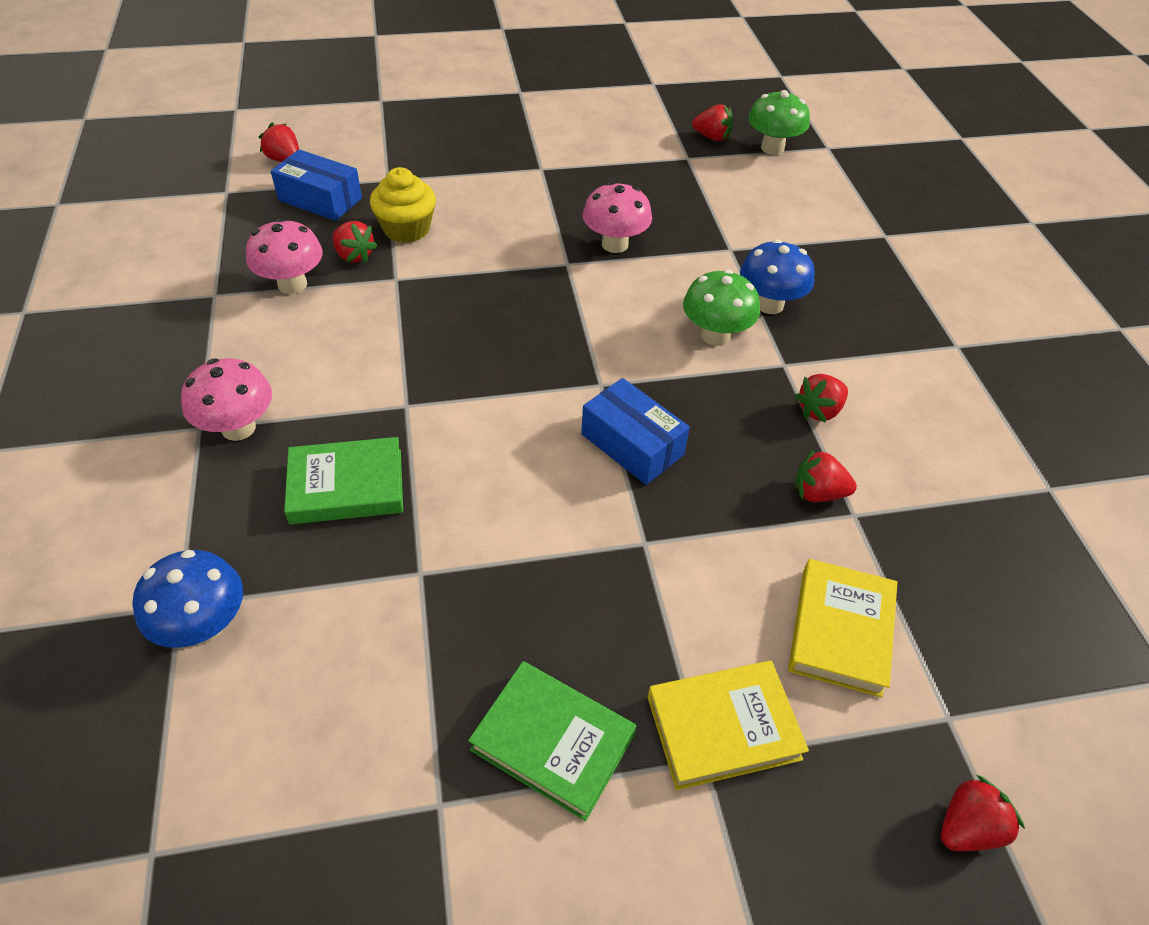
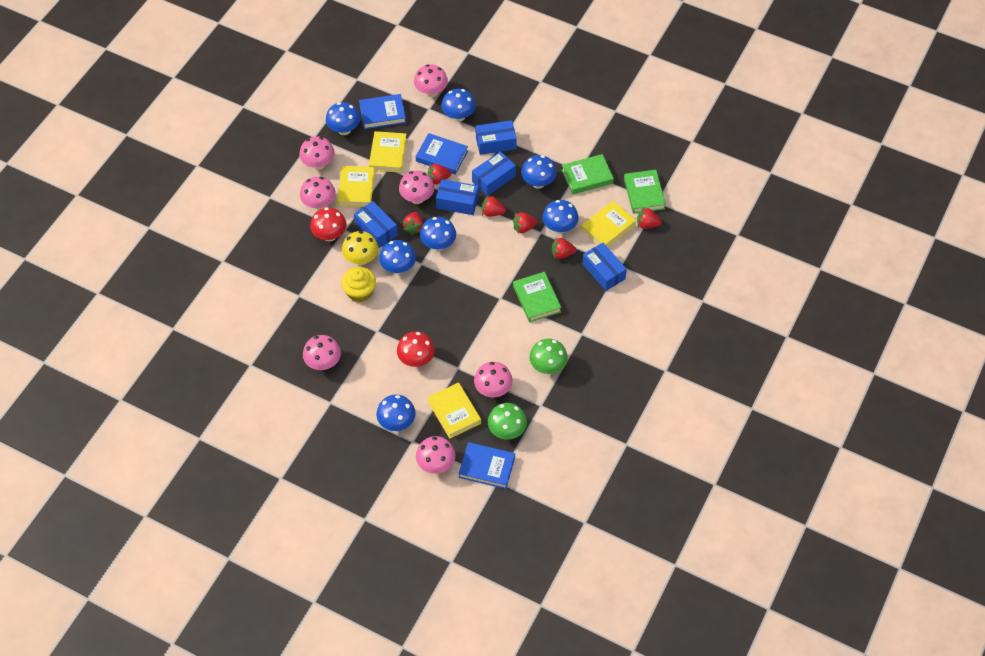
blue book: none = 0 -> [359,94,406,129] [416,133,468,175] [458,442,515,489] = 3
blue box: [271,149,362,221] [581,378,690,485] = 2 -> [354,201,398,248] [436,179,479,215] [472,151,516,196] [475,120,517,155] [583,243,627,291] = 5
blue mushroom: [133,550,243,648] [740,239,815,314] = 2 -> [326,102,360,135] [376,395,416,431] [379,240,416,274] [420,217,456,251] [441,89,476,122] [521,155,557,189] [542,200,579,234] = 7
green book: [284,437,403,524] [468,661,636,821] = 2 -> [513,272,562,322] [562,154,614,194] [624,170,666,214] = 3
pink mushroom: [181,358,272,441] [246,218,323,294] [583,182,652,253] = 3 -> [299,136,335,170] [300,176,336,210] [303,335,341,370] [399,171,435,204] [414,64,448,97] [416,436,456,474] [474,362,513,397] = 7
red mushroom: none = 0 -> [310,207,347,241] [397,332,435,367] = 2
yellow book: [648,661,809,790] [788,559,897,698] = 2 -> [337,166,375,207] [369,131,407,173] [427,382,481,439] [581,201,636,247] = 4
yellow mushroom: none = 0 -> [342,231,378,265] = 1

